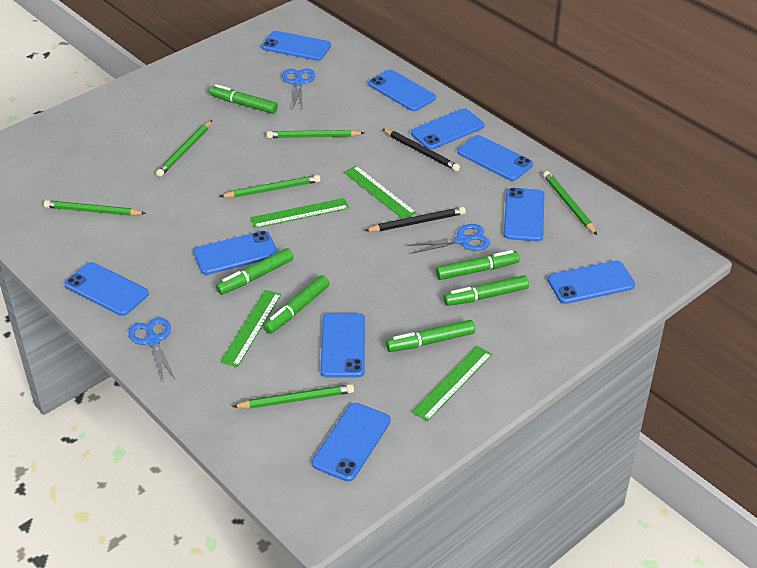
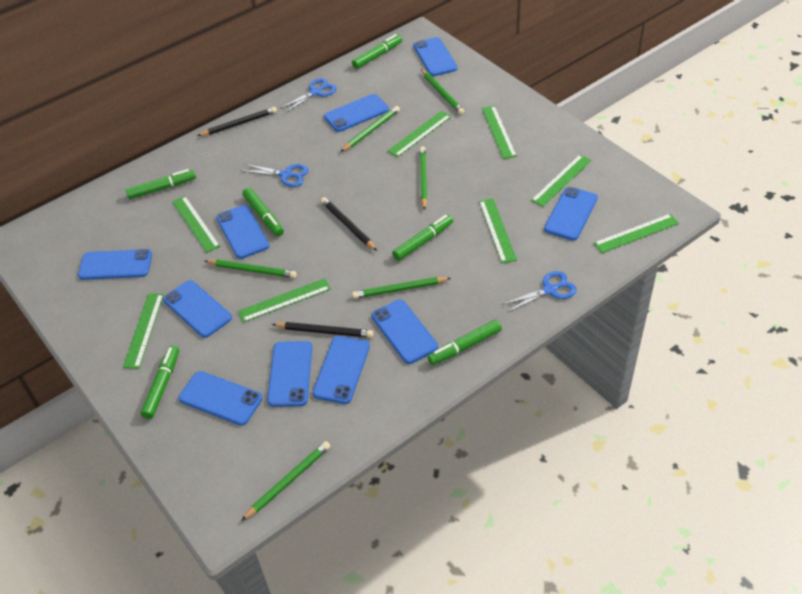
black pencil: [364,207,466,232] [383,129,460,171] = 2 -> [197,107,277,136] [272,322,373,338] [321,197,377,251] = 3
green ruler: [221,290,281,367] [251,198,349,228] [344,166,417,219] [412,346,492,422] = 4 -> [123,293,164,369] [172,196,220,253] [238,278,331,322] [388,111,451,157] [479,199,517,263] [482,106,517,159] [531,154,592,207] [594,214,679,253] = 8

